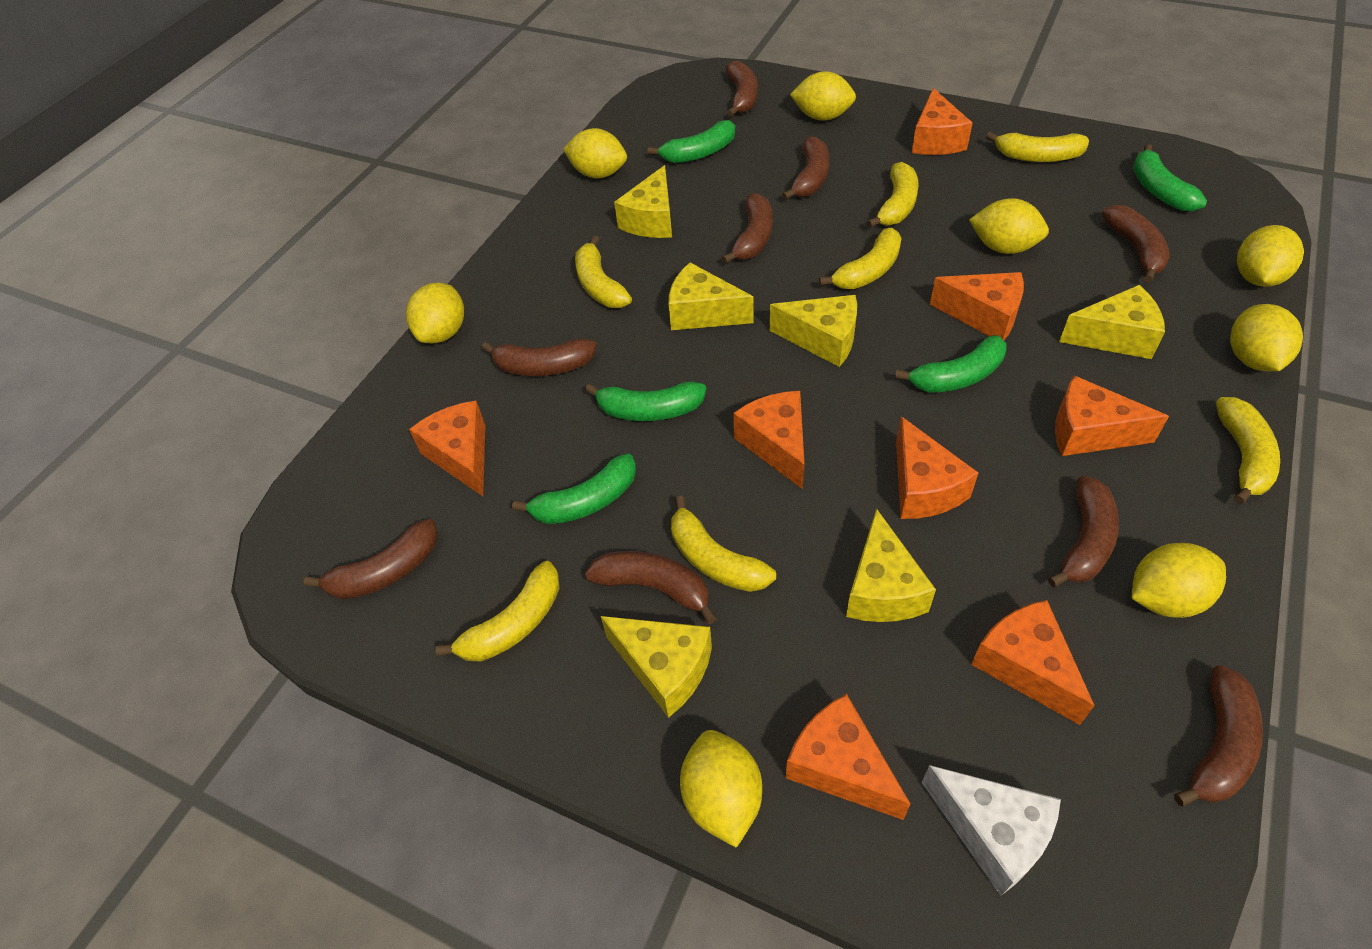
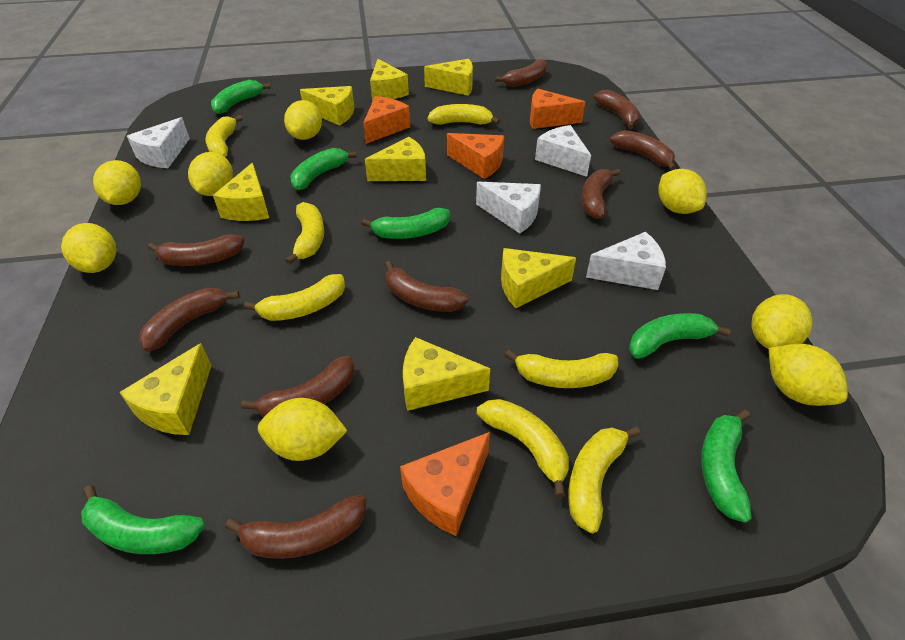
green banana: [512,453,636,524] [585,382,706,421] [648,120,735,163] [895,335,1007,393] [1133,144,1207,211] = 5 -> [81,485,205,554] [211,80,271,114] [290,148,357,190] [362,208,450,239] [629,313,731,359] [701,410,752,523] = 6
orange cheese: [409,401,485,496] [733,391,805,489] [786,694,910,820] [896,416,978,519] [912,88,973,155] [930,272,1024,340] [971,600,1095,725] [1055,375,1169,456] = 8 -> [363,96,410,144] [400,432,490,536] [447,133,504,179] [530,89,585,129] = 4
white cheese: [922,765,1061,896] = 1 -> [127,117,190,168] [476,182,541,234] [535,125,591,177] [586,232,666,290] = 4
yellow cheese: [601,616,712,718] [614,165,672,238] [668,262,754,330] [770,295,857,367] [846,508,936,622] [1059,285,1165,359] = 6 -> [119,343,212,435] [213,163,269,221] [300,86,354,126] [365,137,426,181] [370,59,409,101] [403,337,490,411] [424,59,473,96] [501,248,576,308] = 8

